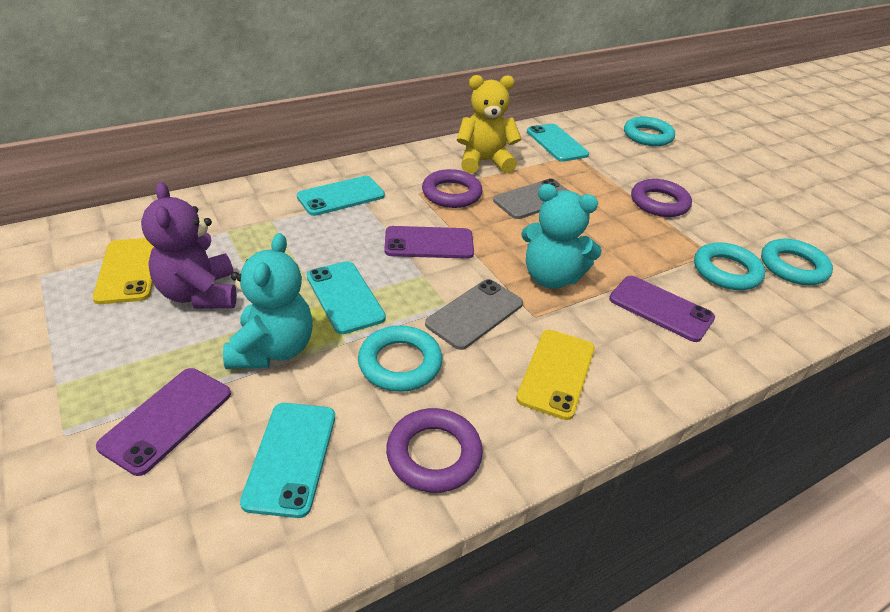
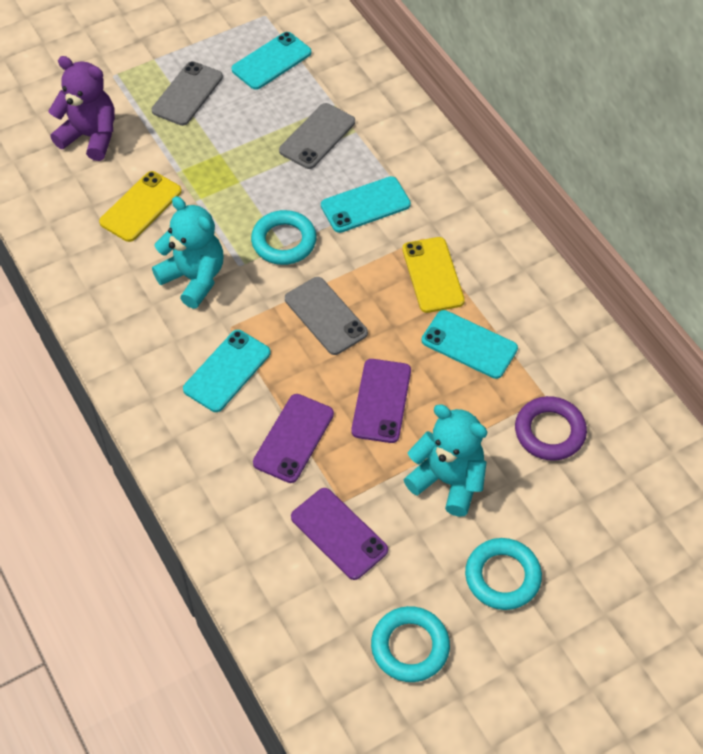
grey phone: [425,279,523,350] [493,178,569,219] = 2 -> [152,61,223,126] [279,103,355,169] [285,277,368,355] = 3
purple ring: [386,408,483,493] [422,169,482,208] [631,179,692,217] = 3 -> [515,396,587,461] = 1
turquoise ring: [358,325,443,392] [624,117,675,146] [694,242,765,290] [761,239,833,285] = 4 -> [251,210,317,265] [371,606,450,682] [465,538,542,610] = 3
yellow teddy bear: [457,75,521,174] = 1 -> none = 0

